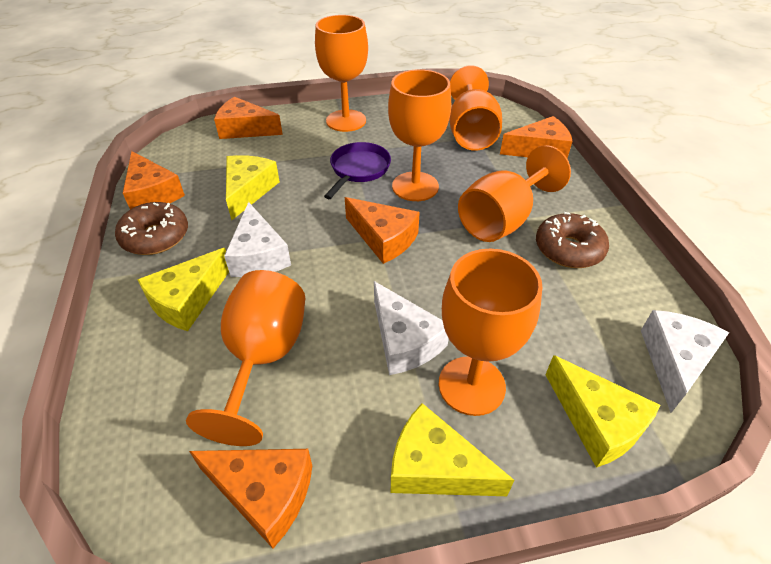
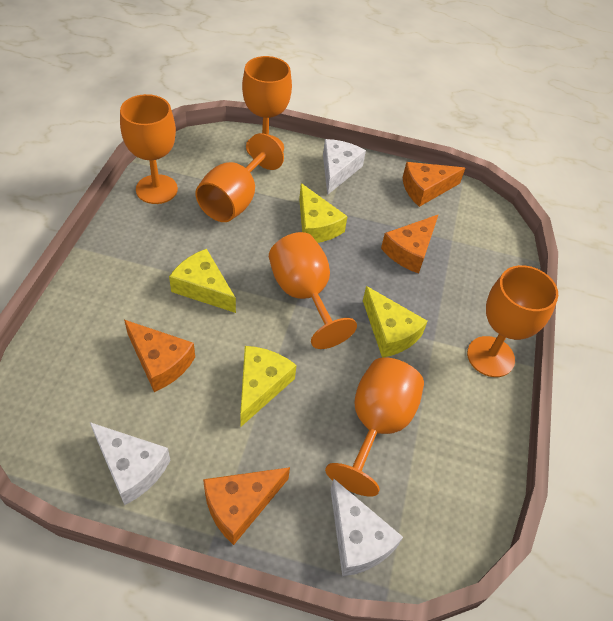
brown donut: [115,202,188,255] [536,212,609,268] = 2 -> none = 0
orange cheese: [123,151,185,209] [189,449,312,548] [214,97,283,139] [345,197,420,264] [500,116,573,158] = 5 -> [124,320,195,392] [203,467,290,545] [381,214,439,274] [402,162,465,207] = 4
purple pan: [324,142,391,199] = 1 -> none = 0

